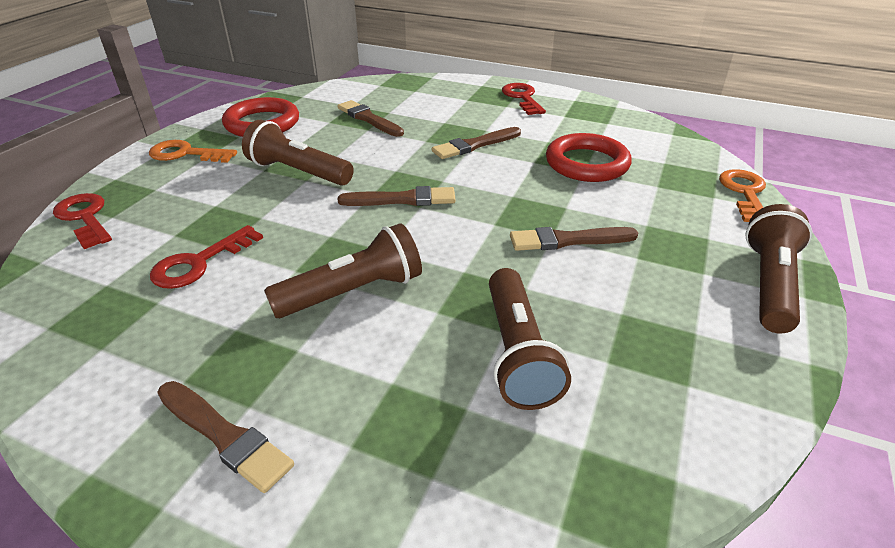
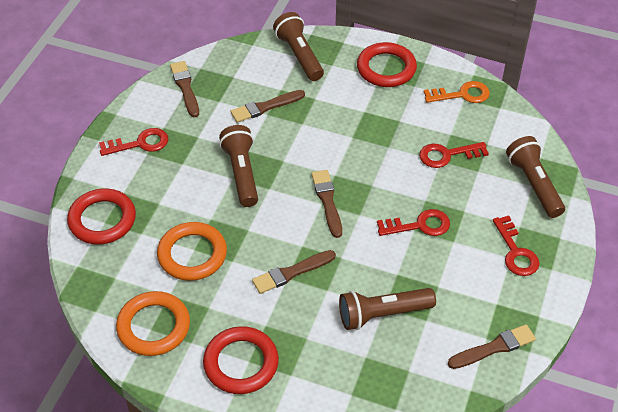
orange key: [149,140,237,163] [719,169,766,222] = 2 -> [424,81,490,103] = 1
orange ring: none = 0 -> [116,291,190,356] [157,222,227,281] = 2
red key: [53,193,112,249] [150,225,263,289] [502,83,546,115] = 3 -> [99,128,168,156] [377,209,450,236] [419,142,489,168] [493,216,539,276] = 4
red ring: [222,97,299,137] [546,133,632,182] = 2 -> [67,188,136,244] [203,326,279,394] [357,42,417,87] = 3

